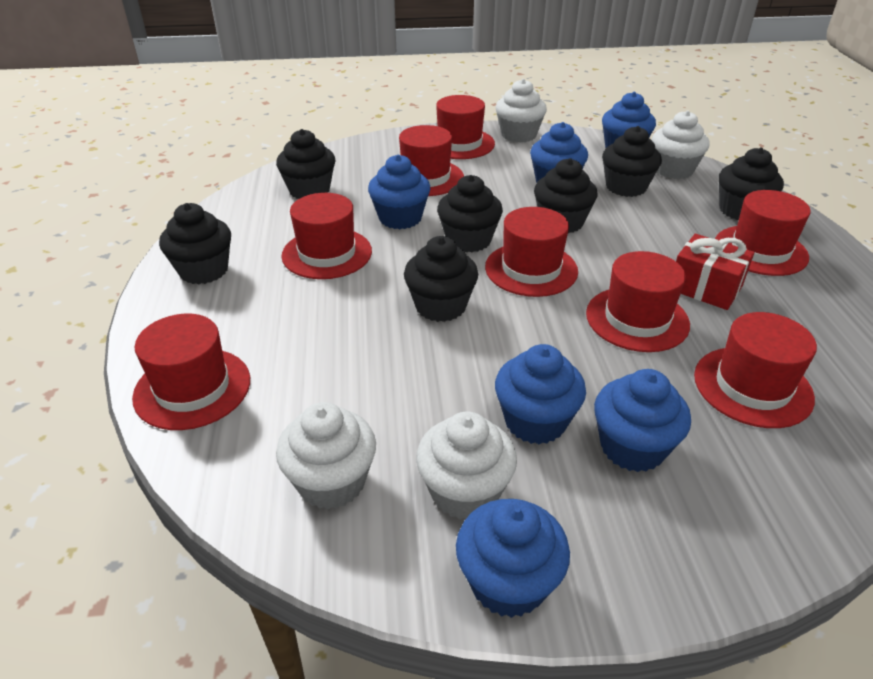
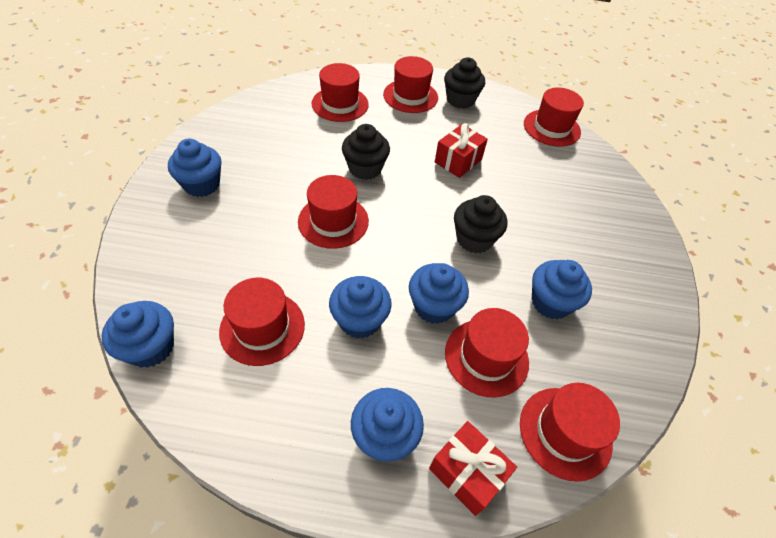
black cupcake: [159,203,231,285] [276,129,335,199] [404,236,478,322] [437,175,503,252] [534,158,598,234] [602,126,662,197] [719,148,784,220] = 7 -> [342,124,390,180] [444,57,485,109] [454,195,507,253] = 3
red gift: [676,234,754,310] = 1 -> [429,421,517,516] [435,123,488,178] = 2
red hat: [132,314,250,430] [282,193,372,279] [399,125,464,196] [436,95,495,159] [485,207,578,297] [586,251,690,352] [694,312,817,428] [715,190,810,276] = 8 -> [219,278,305,366] [298,175,369,249] [311,63,369,122] [383,56,438,113] [445,308,529,398] [520,383,620,482] [524,87,584,147] = 7
white cupcake: [276,402,376,510] [416,412,517,520] [496,79,547,142] [652,111,710,179] = 4 -> none = 0

